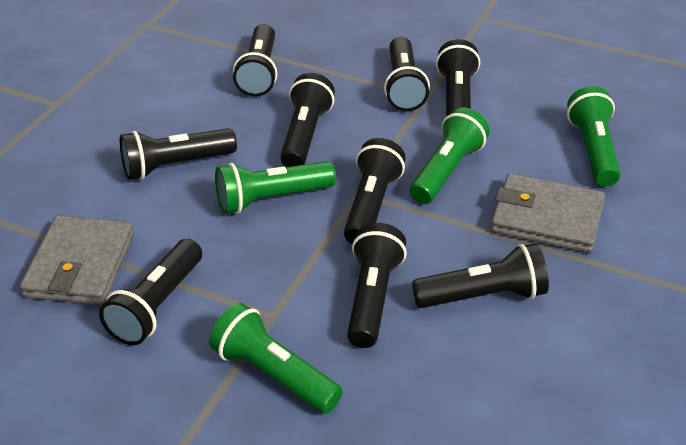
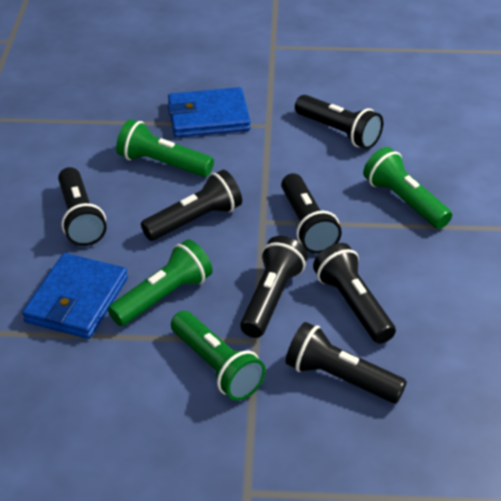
black flashlight: [99,239,202,345] [120,128,237,180] [233,24,277,97] [280,73,335,167] [344,138,406,244] [347,223,407,348] [384,37,430,111] [412,243,549,308] [436,39,480,116] = 9 -> [58,167,107,246] [141,170,242,241] [240,236,307,338] [281,173,342,254] [285,322,407,403] [295,95,383,149] [313,243,396,344] = 7
blue wallet: none = 0 -> [22,253,128,339] [168,87,251,137] = 2
grey wallet: [20,215,134,305] [491,173,605,253] = 2 -> none = 0

